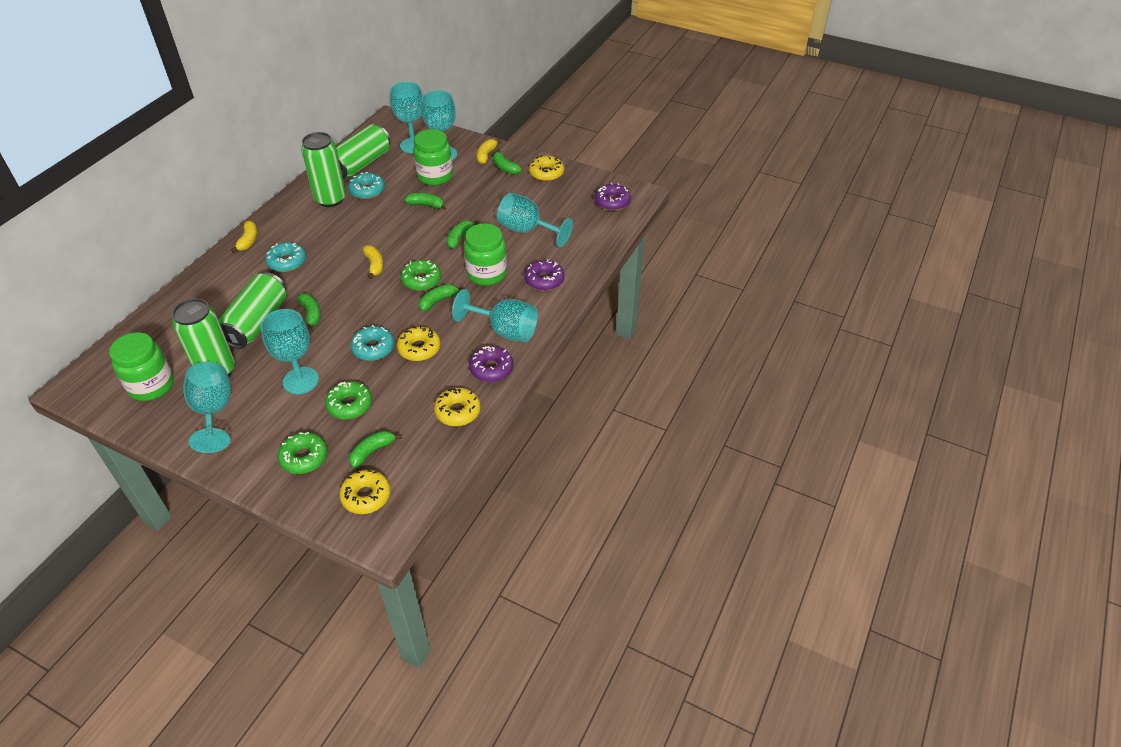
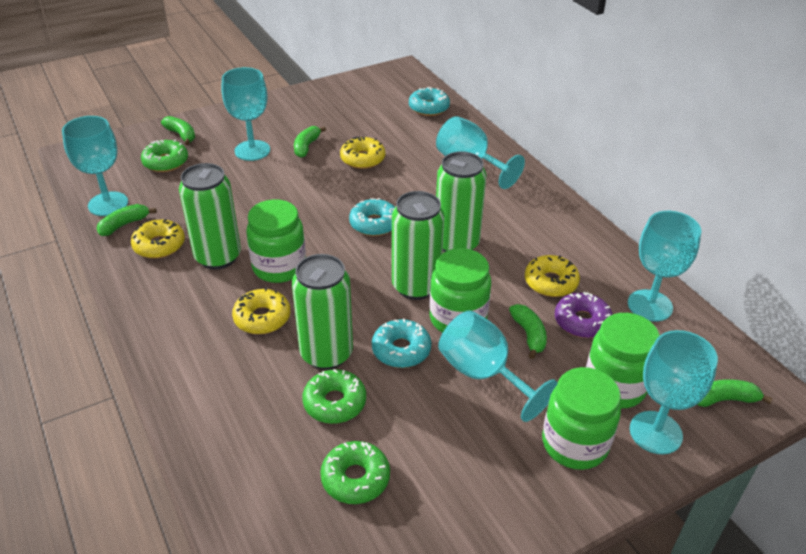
green banana: [297,293,321,330] [349,431,402,468] [405,193,446,210] [419,284,463,311] [447,220,479,249] [493,150,522,174] = 6 -> [97,204,157,236] [161,116,195,145] [294,126,326,158] [509,304,547,359] [697,379,773,407] = 5
green jar: [109,332,174,401] [413,129,453,185] [464,223,507,286] = 3 -> [246,199,306,283] [429,248,491,333] [542,367,621,470] [586,313,660,409] = 4
purple donut: [469,346,513,382] [524,259,564,291] [594,183,631,211] = 3 -> [555,292,613,338] = 1
yellow banana: [231,220,257,253] [363,245,383,279] [477,139,501,164] = 3 -> none = 0

